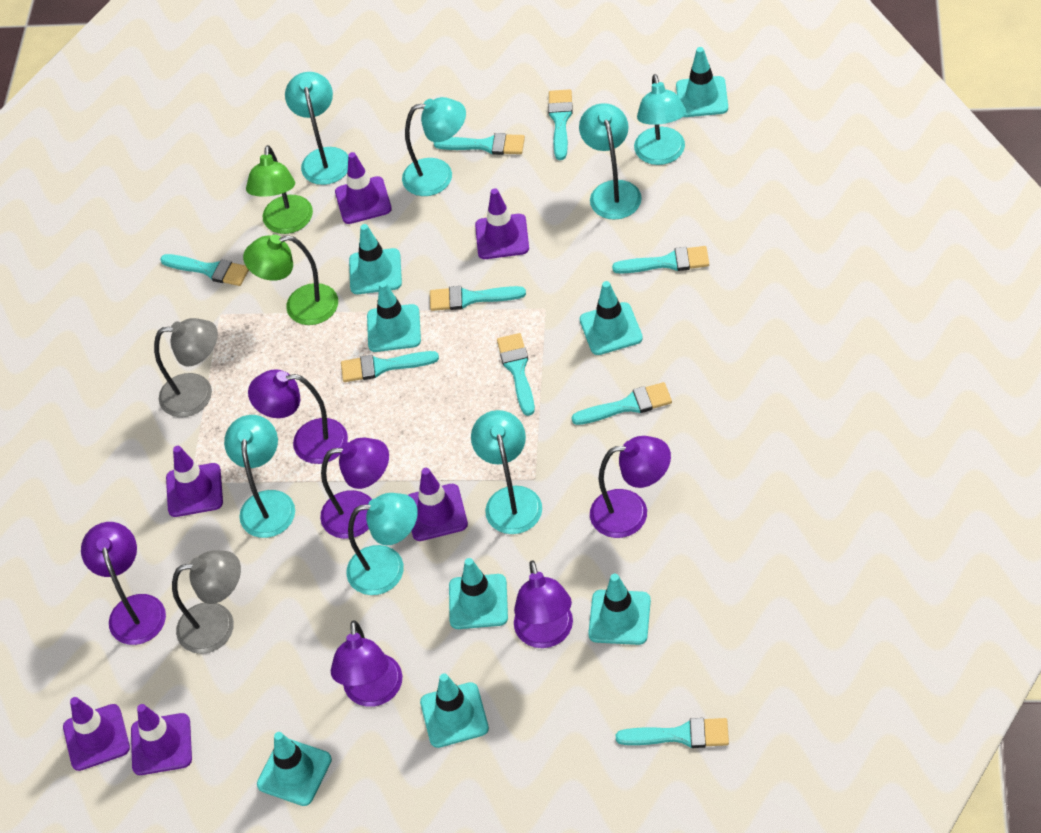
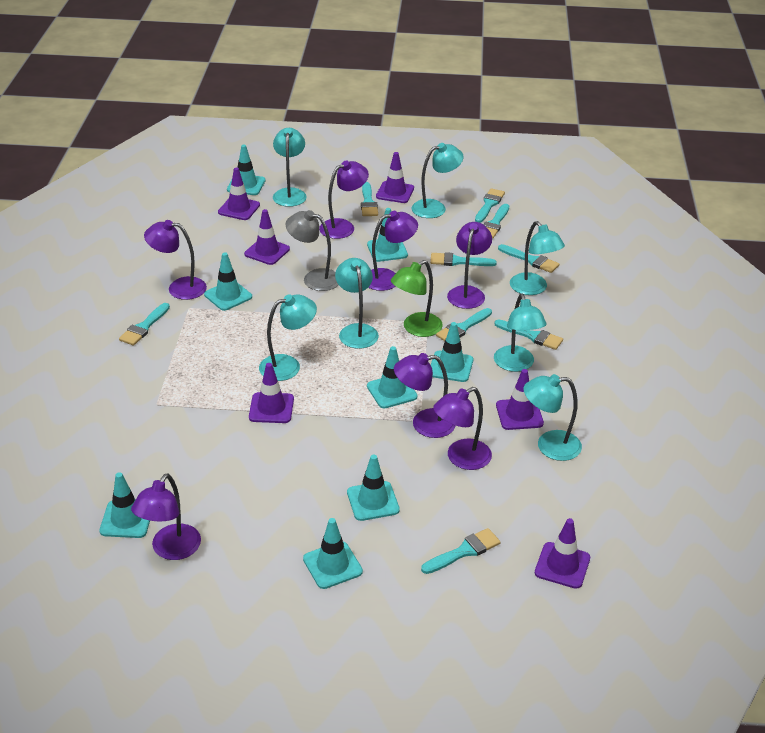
green lamp: [243,235,338,325] [246,145,313,234] = 2 -> [391,260,443,337] = 1
grey lamp: [154,318,218,417] [172,550,241,654] = 2 -> [286,210,338,291] = 1
purple lamp: [81,522,166,645] [248,369,348,464] [320,438,389,539] [331,620,402,707] [514,560,573,648] [590,436,671,538] = 6 -> [131,473,201,560] [144,220,207,300] [319,161,369,239] [368,211,418,291] [394,353,455,438] [433,387,492,470] [447,222,492,309] = 7

